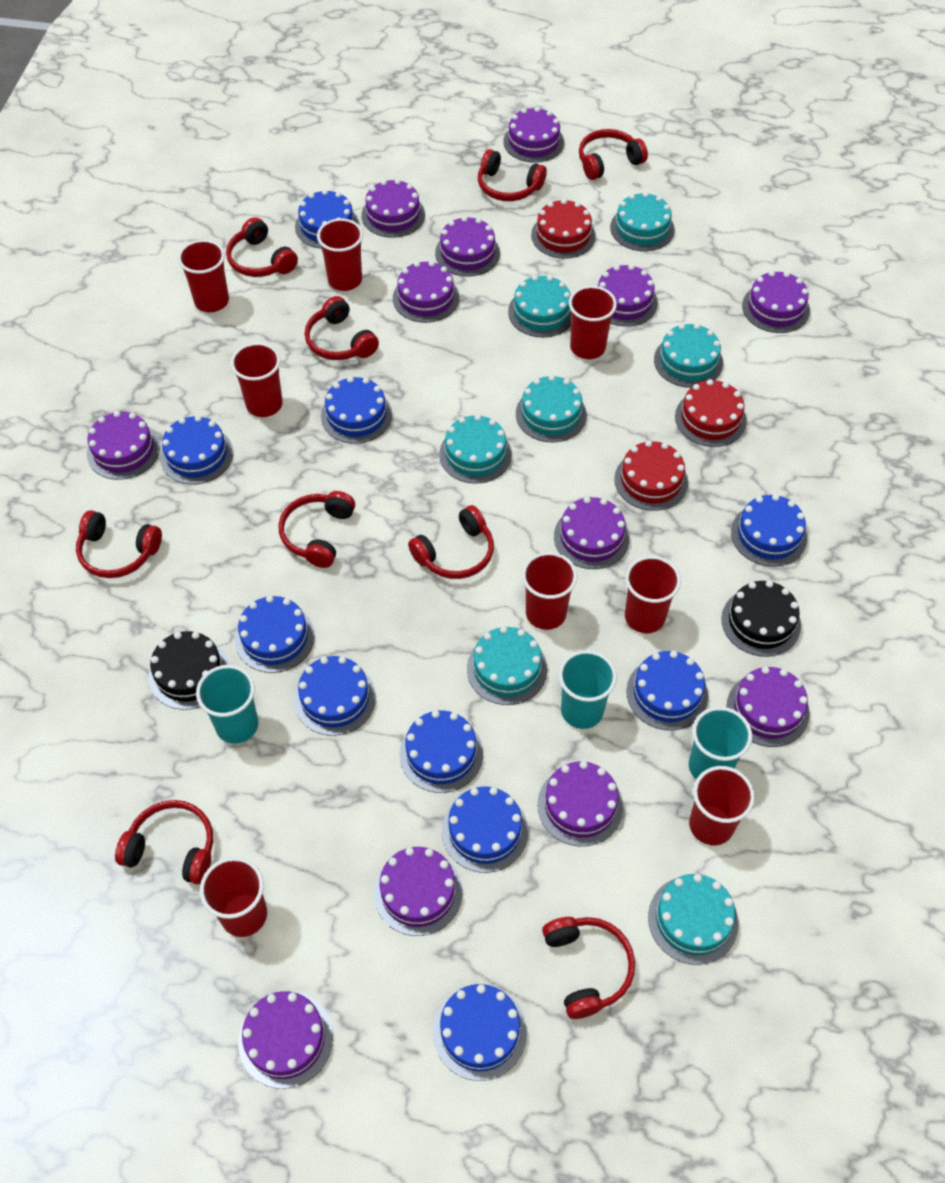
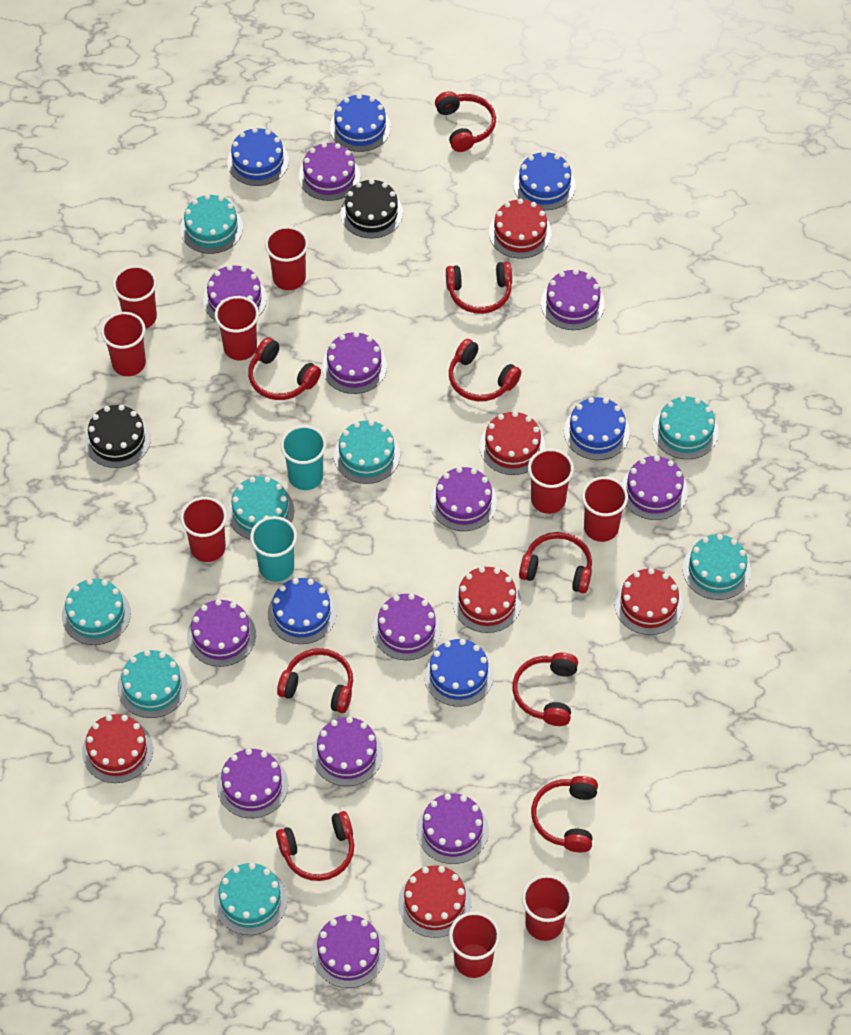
blue cake: [160,415,233,484] [235,596,315,673] [294,656,376,736] [295,189,359,249] [321,377,392,444] [399,710,483,793] [433,984,527,1081] [442,787,528,873] [626,651,708,730] [731,494,807,567] = 10 -> [227,128,289,186] [268,578,336,644] [330,94,391,152] [424,639,494,707] [514,151,576,210] [564,397,630,460] = 6
red cake: [531,199,596,259] [614,440,688,511] [675,379,747,447] = 3 -> [82,714,153,783] [398,865,472,938] [453,567,521,633] [479,411,546,475] [489,199,552,258] [614,568,683,635] = 6
red cup: [178,239,229,312] [200,857,267,937] [231,342,283,417] [317,218,363,291] [522,552,577,630] [569,286,617,359] [625,556,681,633] [689,766,755,846] = 8 -> [101,312,146,376] [113,265,157,329] [180,497,227,562] [215,296,259,360] [265,226,309,290] [449,912,500,978] [522,874,573,941] [528,448,574,514] [582,476,628,542] = 9
turquoise cake: [439,414,512,484] [467,626,547,705] [508,275,571,338] [516,375,587,442] [610,192,675,251] [648,874,739,965] [654,323,723,388] = 7 -> [62,579,131,645] [117,650,188,718] [180,194,243,254] [214,863,287,935] [227,476,294,539] [334,420,400,484] [653,396,719,459] [683,534,751,600] = 8
turquoise cup: [196,665,258,744] [559,650,617,729] [689,707,752,779] = 3 -> [250,516,297,582] [281,425,326,490] = 2

